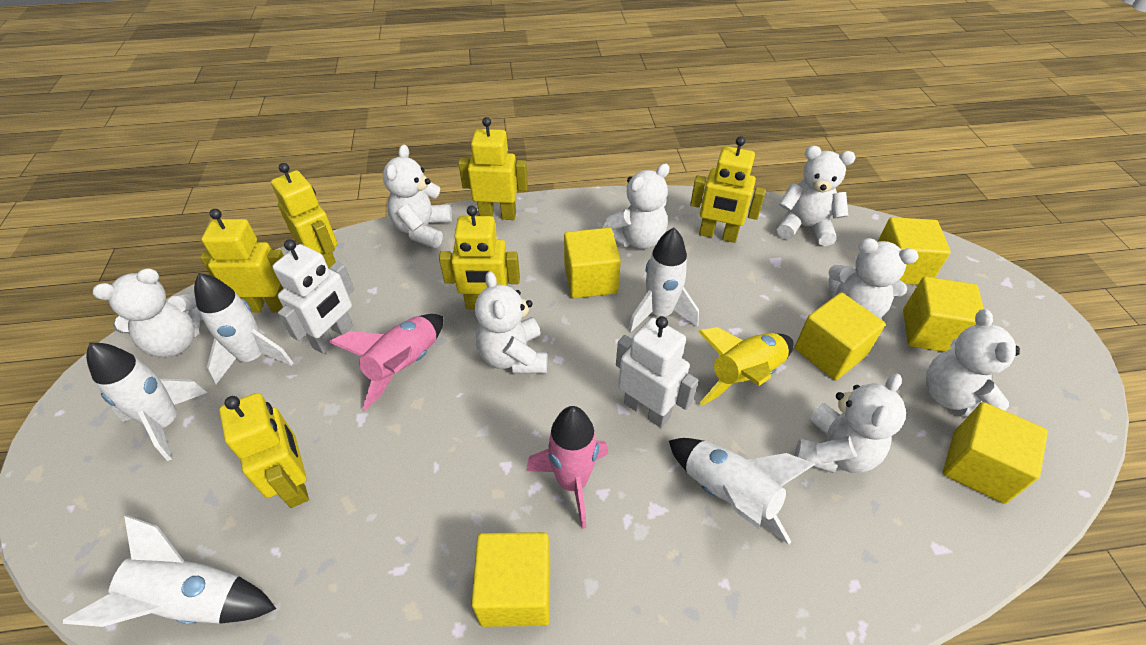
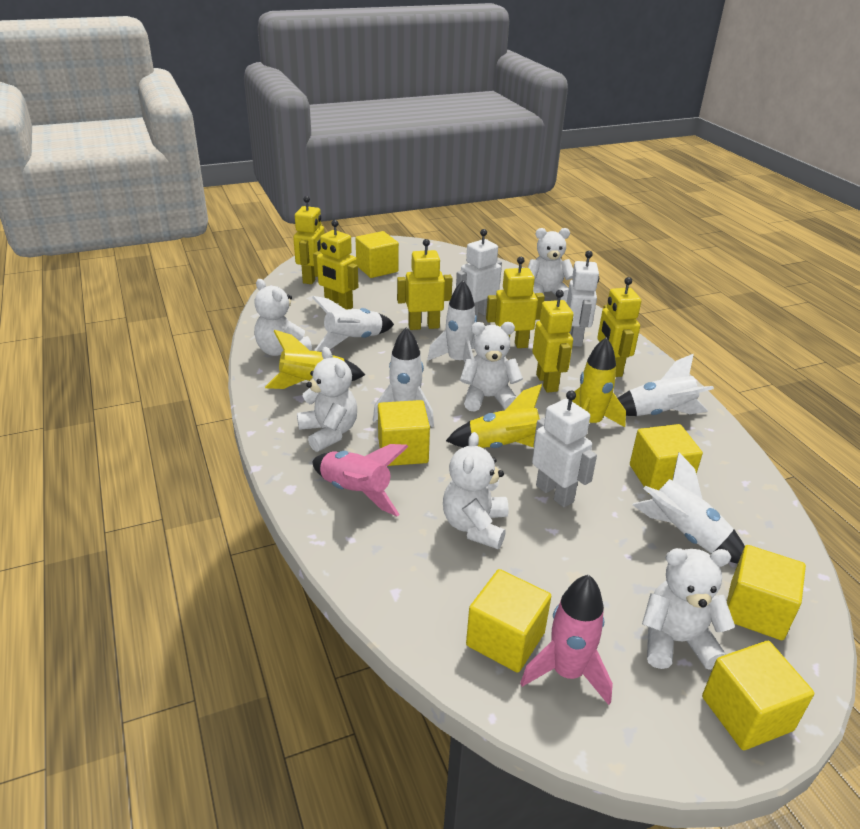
white robot: [272,239,354,354] [616,316,698,428] = 2 -> [456,229,502,318] [532,391,597,507] [567,251,599,347] = 3
white teddy bear: [93,268,201,357] [383,144,452,248] [475,271,547,374] [602,164,670,249] [777,146,855,246] [795,373,906,473] [828,238,919,318] [926,309,1020,417] = 8 -> [254,279,312,356] [297,347,357,452] [443,432,509,549] [460,322,523,412] [528,228,573,302] [642,548,735,670] = 6
yellow rocket: [698,327,794,406] = 1 -> [265,330,365,389] [446,384,542,448] [572,337,626,427] = 3

